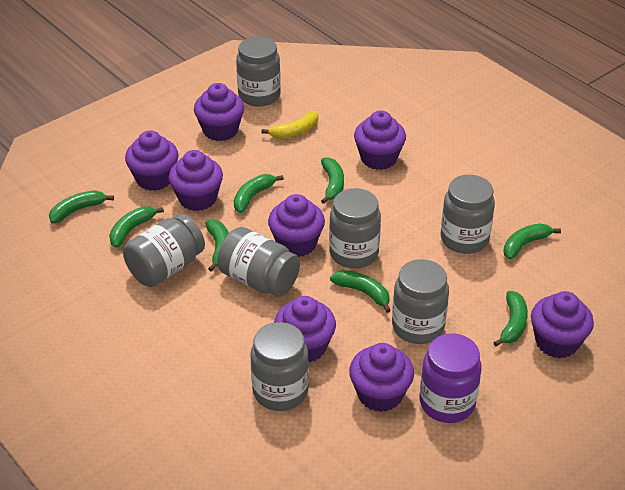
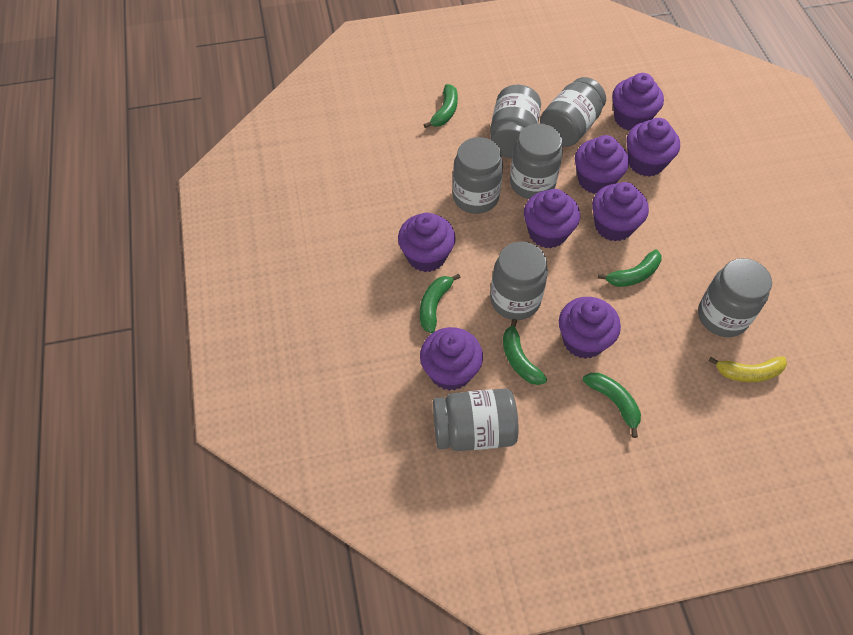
green banana: [49,190,114,224] [109,206,164,248] [205,220,229,272] [234,174,284,213] [321,157,344,204] [330,270,391,313] [493,291,528,346] [503,223,561,260] = 8 -> [420,274,461,333] [424,84,458,128] [503,319,547,385] [583,373,641,438] [598,249,662,287] = 5
purple jar: [420,334,482,423] = 1 -> none = 0

